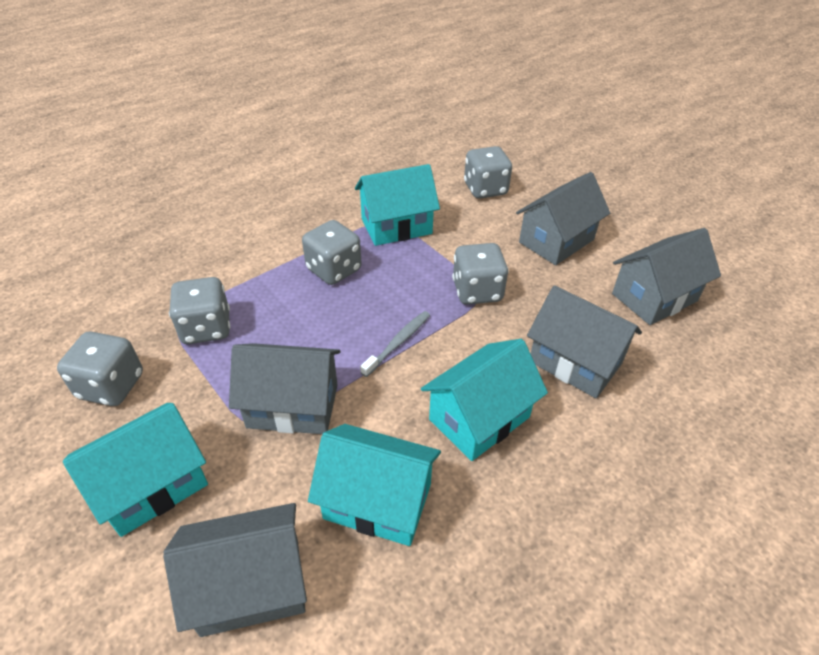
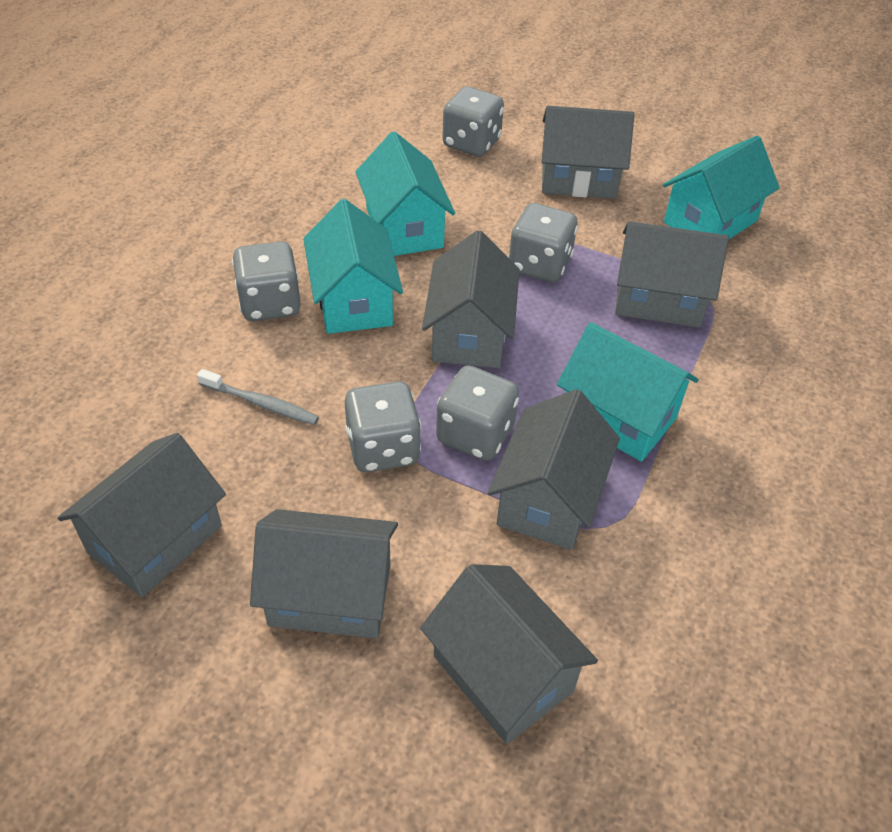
grey house: [163,503,307,637] [229,343,341,434] [516,172,610,265] [527,285,642,398] [612,228,721,325] = 5 -> [58,433,226,597] [250,509,398,638] [420,564,598,744] [422,230,520,368] [488,389,620,550] [542,106,634,199] [615,221,729,328] = 7

